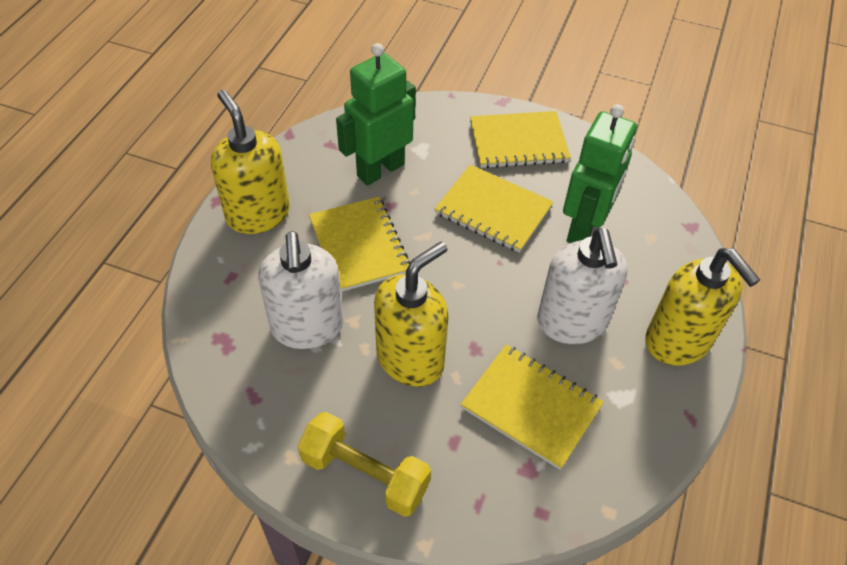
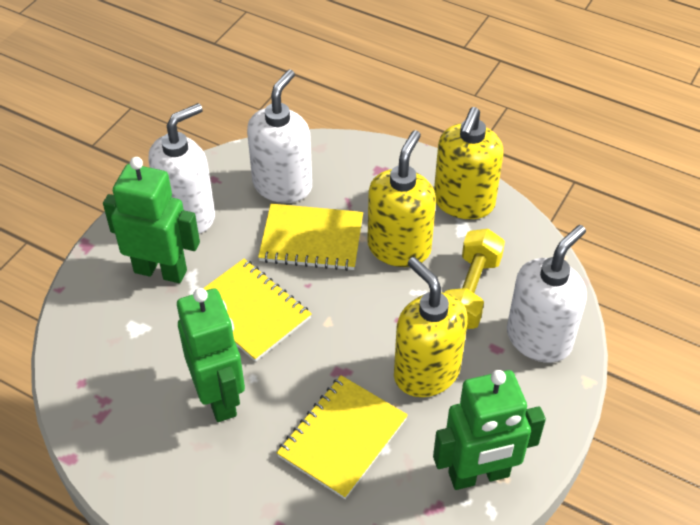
green robot: [336,43,416,185] [563,104,637,243] = 2 -> [103,157,200,283] [177,288,245,422] [433,370,546,490] = 3
white soap dispenser: [258,231,344,349] [537,227,628,344] = 2 -> [149,103,215,234] [247,70,312,203] [507,225,587,363] = 3
yellow notebook: [309,197,410,292] [435,165,553,253] [461,344,604,470] [470,111,571,168] = 4 -> [203,259,312,362] [258,203,363,271] [277,375,408,499] = 3

